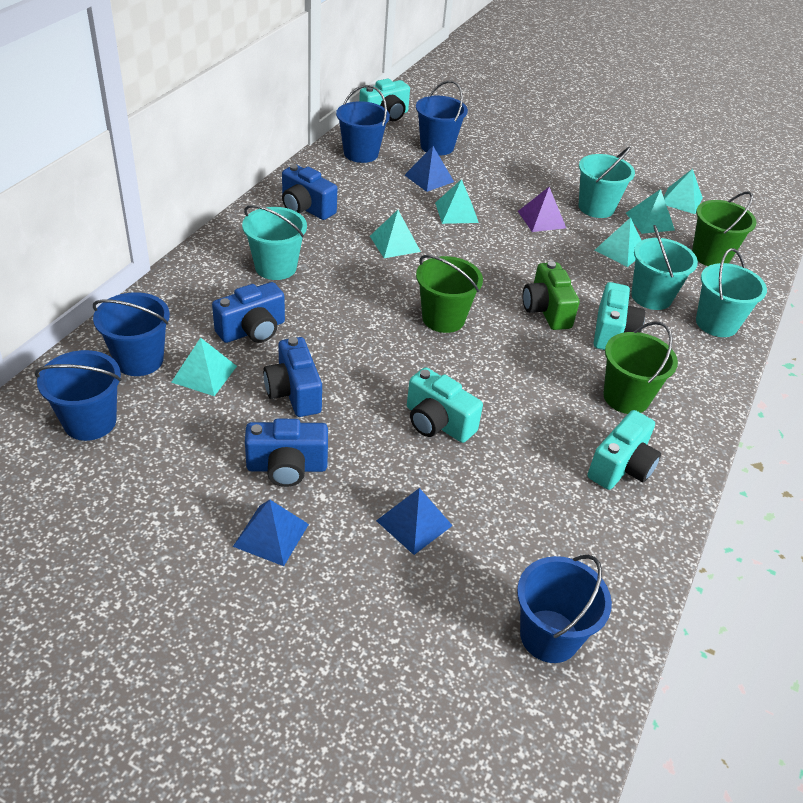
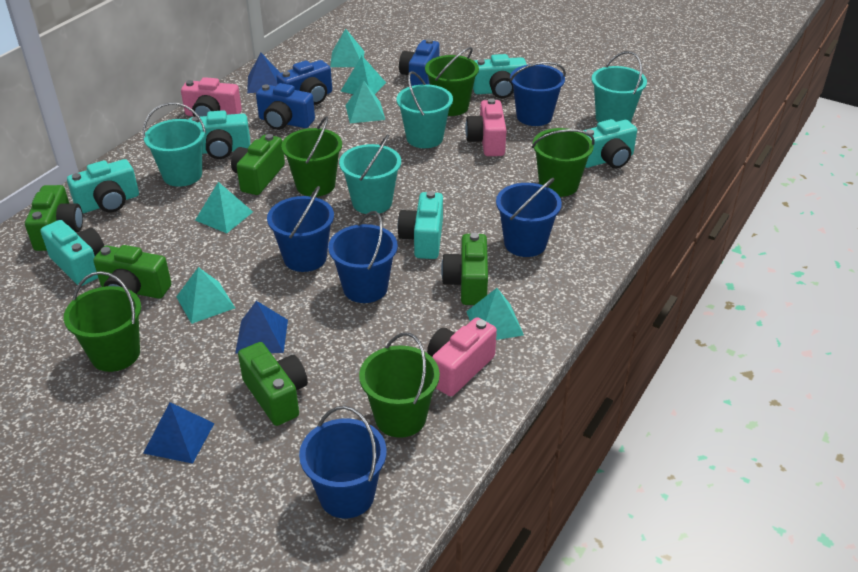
blue camera: [212,282,285,343] [245,419,328,487] [263,337,322,417] [282,164,337,220] = 4 -> [256,83,315,130] [277,60,332,105] [399,39,440,86] = 3
green bucket: [416,255,483,333] [603,321,678,414] [692,191,757,266] = 3 -> [64,271,141,372] [281,116,342,197] [359,333,440,438] [425,47,479,116] [532,128,595,197] = 5
green camera: [523,261,580,330] = 1 -> [25,185,83,251] [93,245,171,299] [231,134,285,195] [238,342,308,426] [441,233,488,305] = 5
pink camera: none = 0 -> [181,77,242,117] [427,317,497,396] [465,98,507,156] = 3
purple pyramid: [518,187,566,232] = 1 -> none = 0
turquoise camera: [359,79,410,121] [407,367,483,443] [588,410,661,490] [594,282,645,350] = 4 -> [40,220,104,286] [67,159,139,213] [189,110,250,159] [398,191,443,259] [473,54,527,98] [583,119,637,168] = 6

